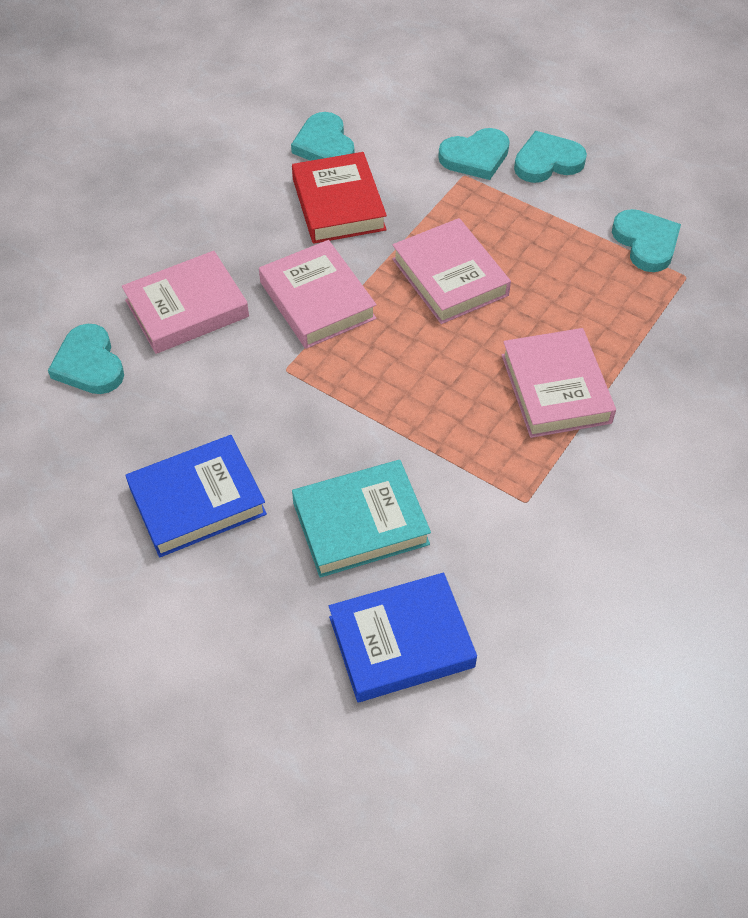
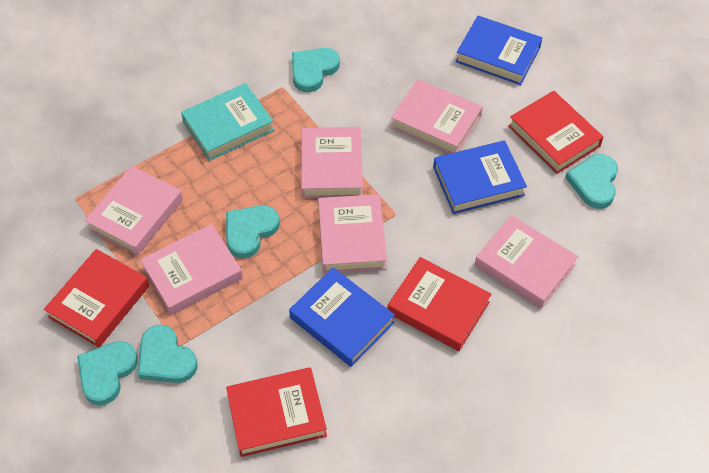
blue book: [125,435,267,557] [329,573,477,702] = 2 -> [289,267,395,367] [433,140,527,214] [456,16,542,85] = 3
pink book: [122,251,249,354] [259,240,377,349] [392,218,511,324] [501,328,616,438] = 4 -> [84,166,183,256] [140,224,243,315] [301,127,363,198] [318,194,387,273] [391,79,483,154] [475,215,579,308] = 6
red book: [292,152,387,244] = 1 -> [44,249,149,347] [226,367,327,457] [388,257,491,351] [508,91,603,174] = 4

